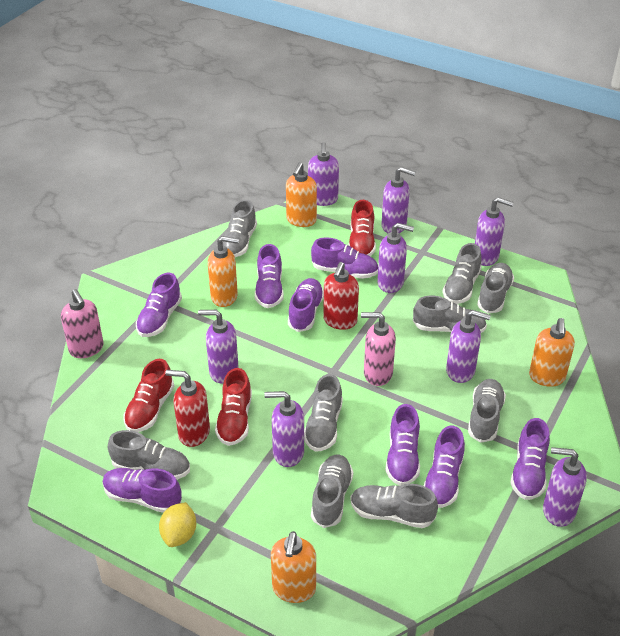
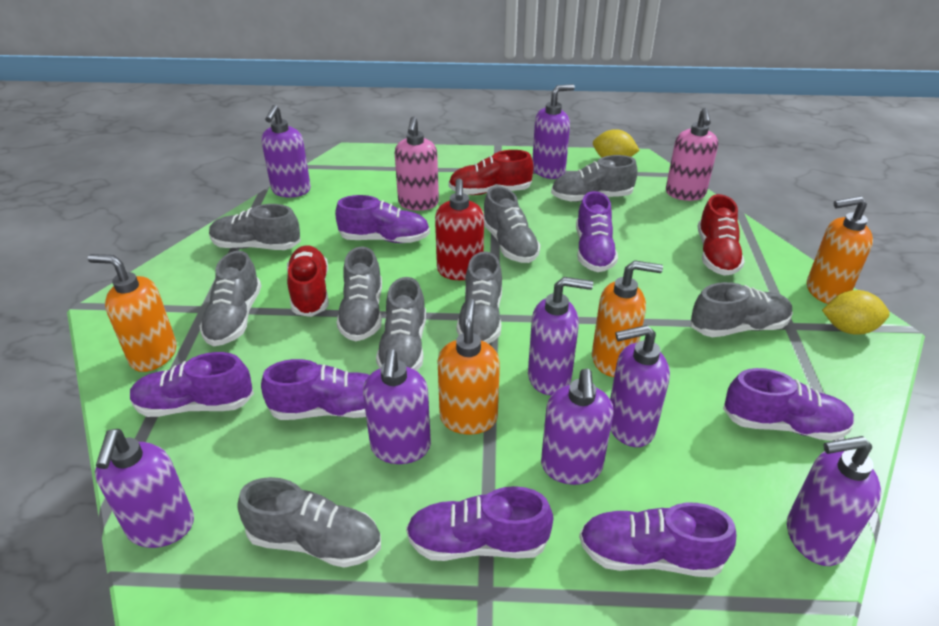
purple shoe: [102,468,182,513] [136,273,182,337] [255,244,284,308] [288,278,324,332] [311,237,378,279] [386,404,420,486] [424,426,465,508] [510,418,550,500] = 8 -> [130,352,254,417] [261,359,370,420] [335,195,430,243] [406,486,554,561] [576,191,618,272] [579,503,737,577] [723,368,855,441] = 7
red soap dispenser: [165,370,210,447] [323,262,359,330] = 2 -> [435,179,484,280] = 1
yellow lemon: [159,502,196,547] = 1 -> [593,129,640,158] [822,290,890,335] = 2

